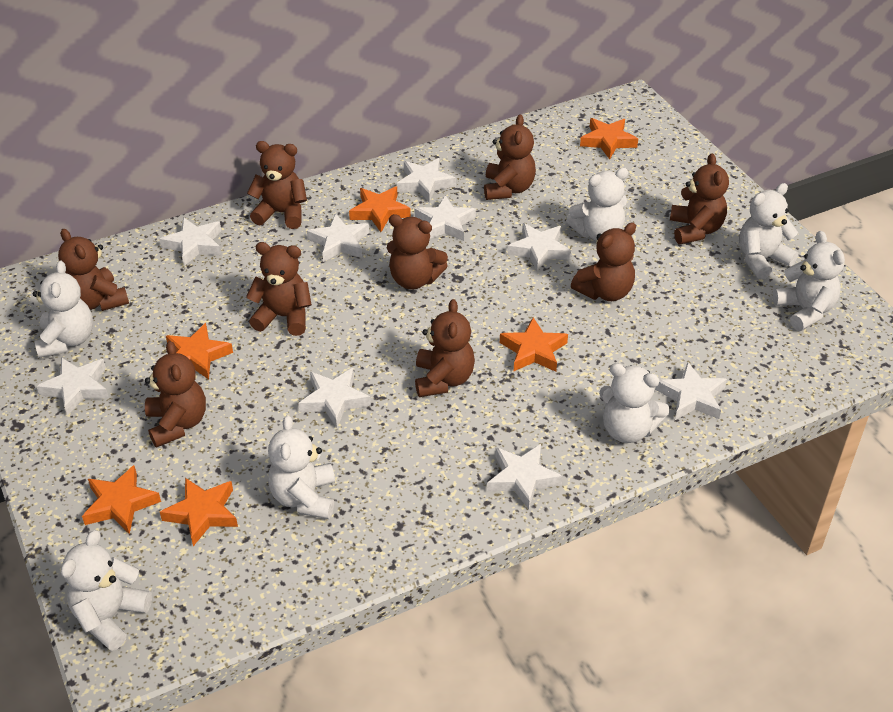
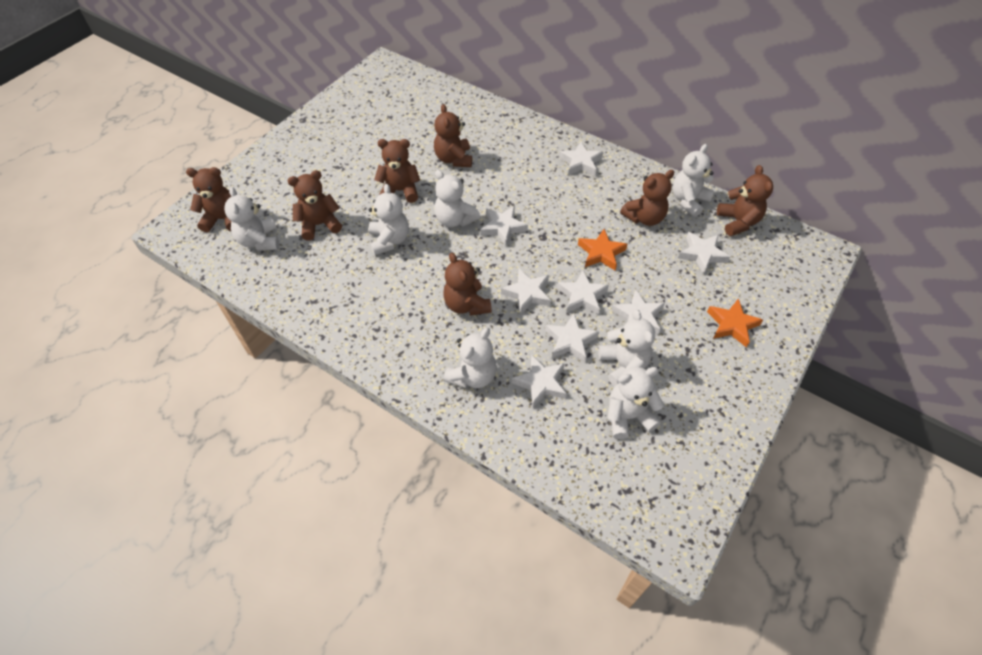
brown teddy bear: [58,229,129,311] [145,341,206,448] [246,242,312,336] [247,141,307,229] [387,214,448,290] [415,299,475,397] [484,114,536,200] [571,222,636,301] [670,153,729,244] = 9 -> [186,167,231,233] [288,170,342,241] [374,139,420,203] [434,104,472,167] [443,253,492,316] [620,170,674,226] [717,165,773,236] = 7
orange star: [82,465,161,534] [160,478,238,546] [166,323,233,380] [349,186,411,232] [500,317,568,372] [580,118,638,159] = 6 -> [578,229,628,271] [707,298,763,347] = 2
white star: [36,357,109,416] [160,217,221,266] [298,368,371,428] [307,213,369,262] [397,158,456,203] [415,195,476,241] [487,444,563,510] [507,223,571,272] [655,362,727,420] = 9 -> [480,206,528,246] [501,269,551,315] [512,355,567,408] [545,314,599,362] [557,270,609,315] [559,142,603,176] [611,290,665,335] [678,232,730,274] = 8

